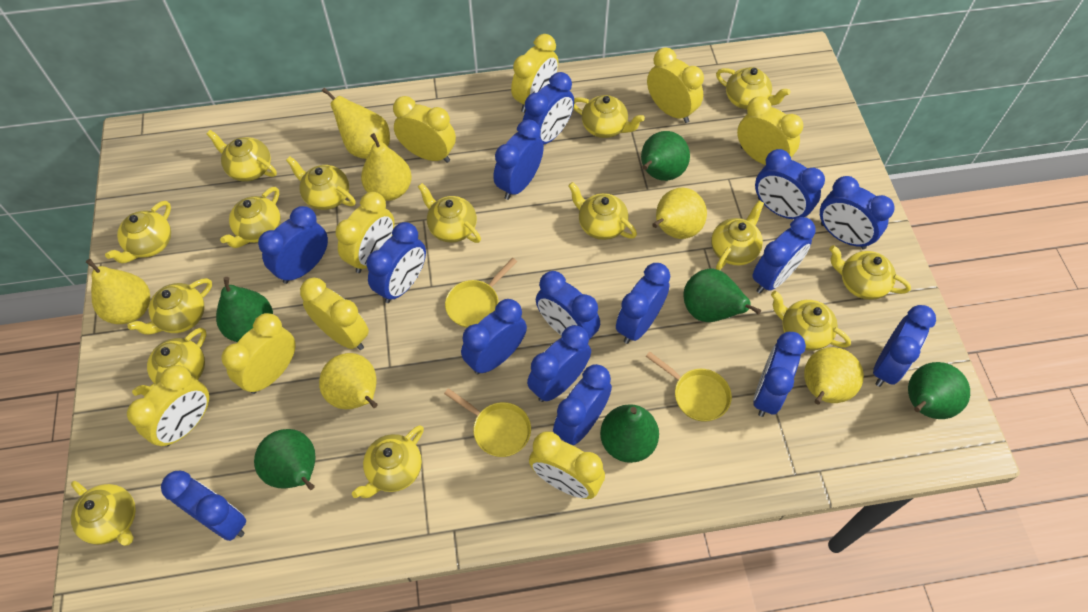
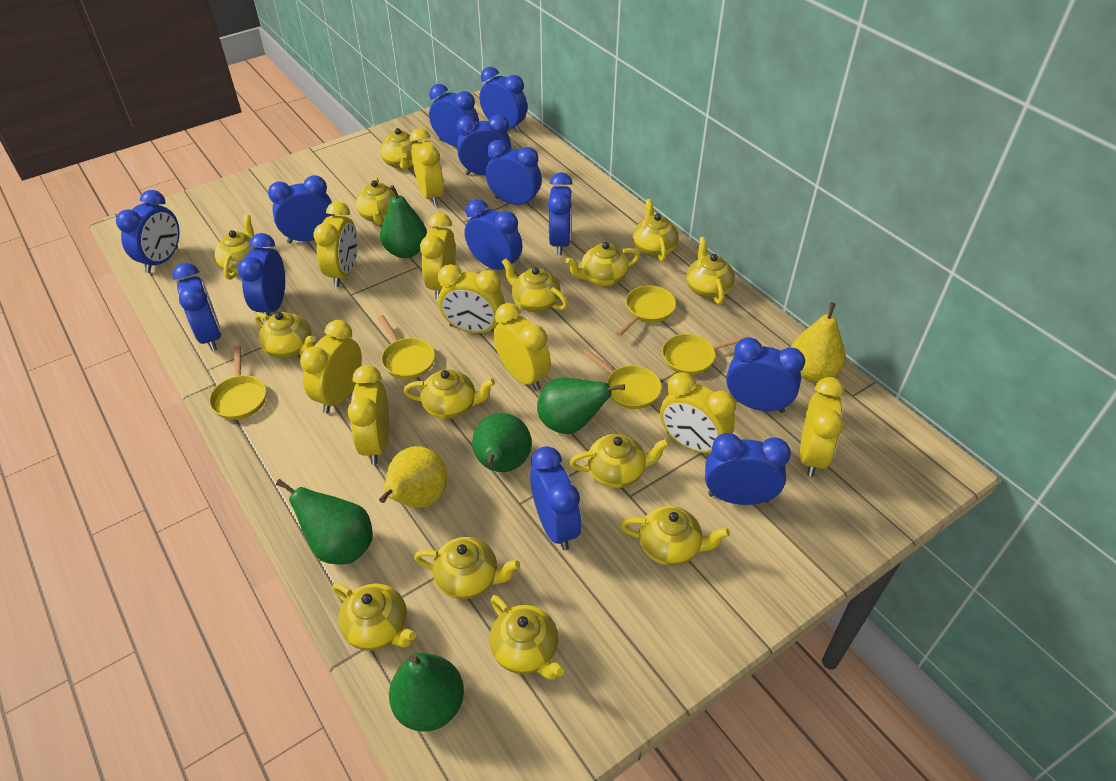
blue clock: [161,471,247,541] [258,206,328,284] [366,222,426,303] [461,299,527,374] [493,119,544,200] [523,72,574,144] [527,325,591,402] [536,271,600,340] [553,364,612,445] [616,263,670,344] [752,217,816,293] [753,332,806,417] [755,149,825,219] [820,176,895,249] [873,305,936,387] = 15 -> [116,190,179,273] [172,263,221,351] [237,233,285,322] [268,175,335,243] [429,84,479,147] [456,115,511,175] [465,199,522,270] [479,67,527,133] [486,140,542,208] [530,446,581,550] [548,172,572,255] [705,433,791,505] [726,337,805,413] = 13
green pear: [216,277,273,342] [254,429,316,490] [600,404,659,463] [641,131,690,181] [683,269,761,322] [908,362,970,419] = 6 -> [276,479,373,565] [380,185,427,258] [389,653,464,732] [472,413,532,472] [537,378,625,434] = 5
yellow pan: [444,388,531,457] [445,258,517,328] [646,352,732,422] = 3 -> [209,345,266,420] [378,315,435,379] [583,348,662,409] [616,285,676,336] [662,334,749,375] = 5
yellow pear: [86,259,150,324] [319,353,378,409] [322,88,390,159] [361,133,412,201] [652,188,707,239] [804,347,864,404] = 6 -> [379,446,448,508] [791,302,845,382] = 2
yellow teapot: [71,481,136,546] [105,201,171,264] [128,278,212,335] [132,328,207,396] [207,130,277,182] [220,187,281,248] [286,156,356,210] [352,425,424,498] [418,183,481,243] [568,182,637,240] [573,95,645,138] [711,200,764,270] [716,67,790,109] [771,291,851,351] [829,245,911,300] = 15 -> [215,215,263,280] [255,312,316,359] [332,583,416,651] [356,177,395,225] [380,127,418,170] [403,369,495,419] [414,537,520,600] [489,595,564,680] [502,258,568,312] [565,242,640,287] [570,434,669,488] [621,506,730,566] [633,199,679,262] [686,237,735,304] = 14

